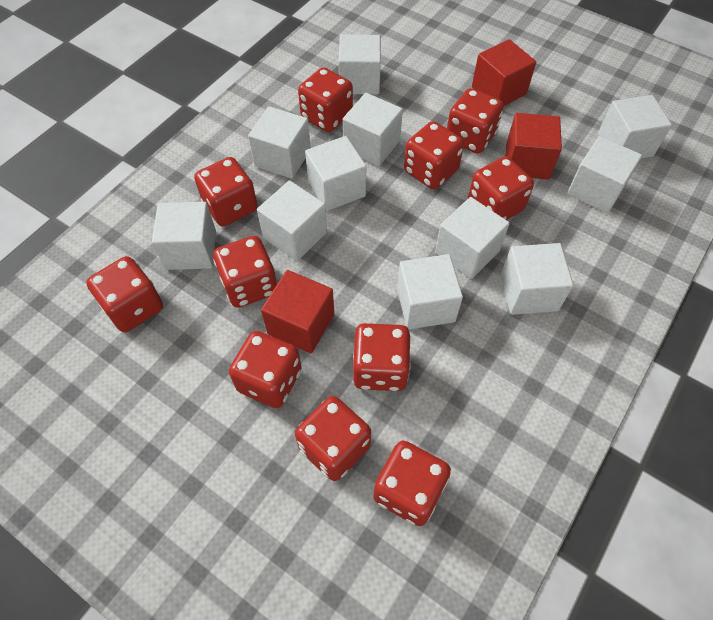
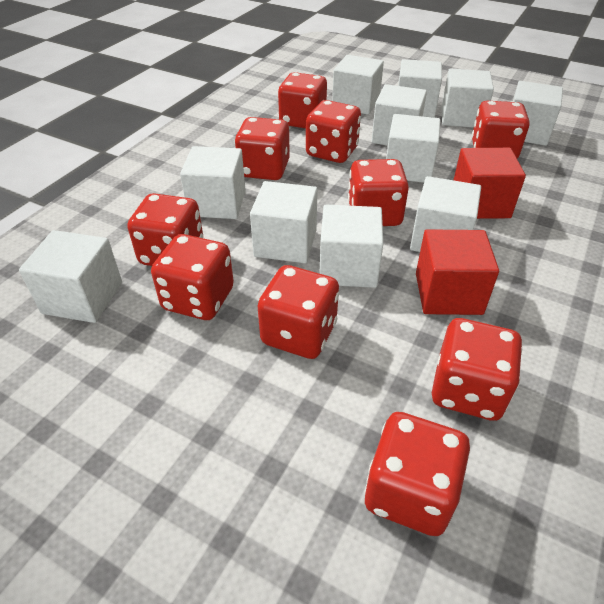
red cube: [261,270,334,354] [472,39,536,106] [506,113,562,180] = 3 -> [416,229,499,315] [454,148,526,219] = 2
red dice: [86,256,163,332] [194,157,258,226] [213,236,277,308] [229,331,302,408] [295,396,371,481] [298,67,353,132] [353,323,411,391] [374,441,451,526] [404,121,464,189] [447,88,504,154] [468,156,534,220] = 11 -> [128,193,203,266] [151,234,234,320] [235,117,290,180] [258,265,339,359] [278,72,327,128] [306,100,361,163] [348,159,409,226] [365,412,470,536] [432,318,522,421] [472,101,530,159] = 10

